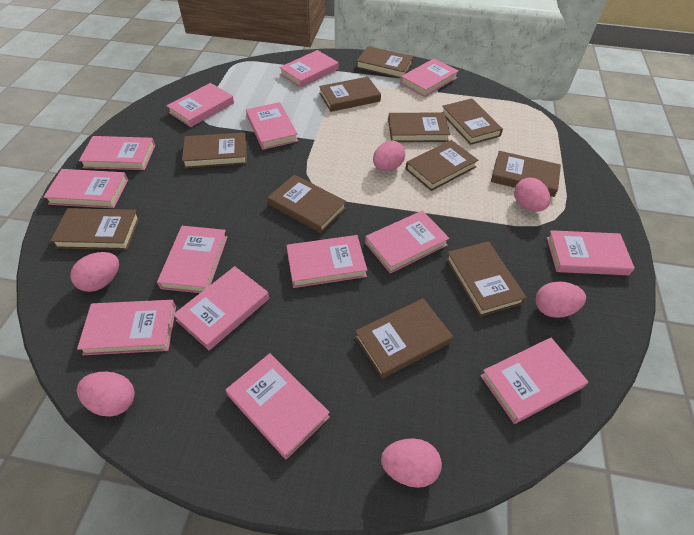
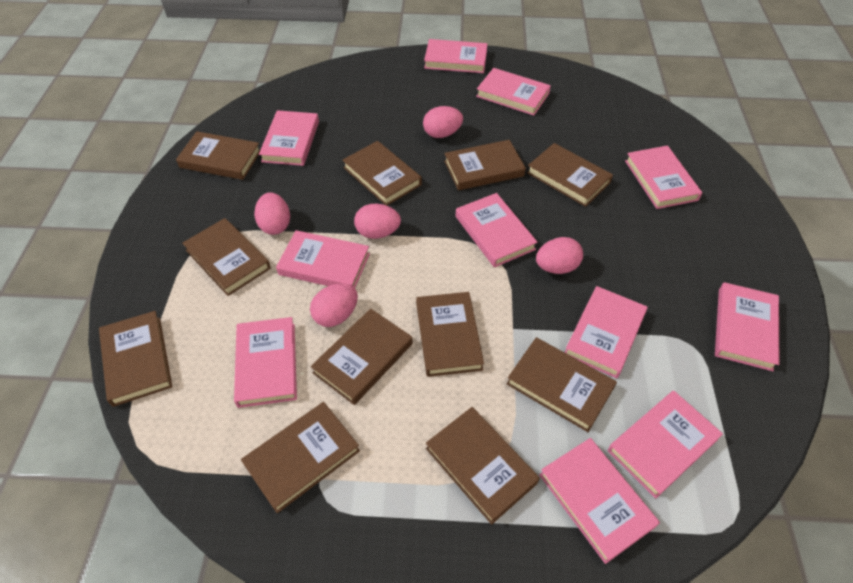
pink book: [44,169,128,208] [77,300,176,355] [79,136,155,170] [157,226,227,293] [167,83,234,127] [173,266,269,350] [226,353,330,459] [246,102,298,150] [279,50,338,88] [286,235,367,288] [365,210,450,274] [400,58,459,97] [480,338,588,424] [547,230,635,275] = 14 -> [234,317,297,408] [259,110,319,166] [276,230,370,288] [424,39,487,73] [456,193,538,267] [476,68,551,116] [539,438,660,564] [565,286,648,378] [608,391,723,499] [625,145,702,209] [715,282,779,371] = 11
pink egg: [70,252,119,292] [77,372,135,417] [373,141,405,171] [381,438,442,488] [514,178,551,212] [535,282,586,318] = 6 -> [254,192,290,235] [310,283,358,327] [354,203,401,239] [423,106,463,138] [536,237,583,274] = 5

